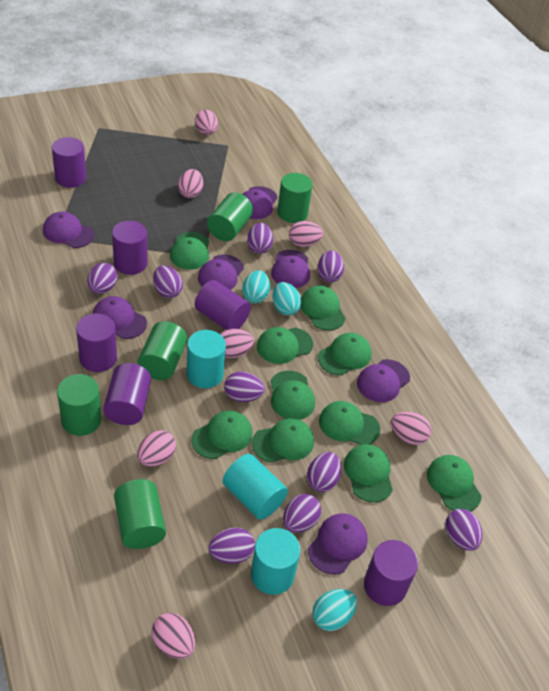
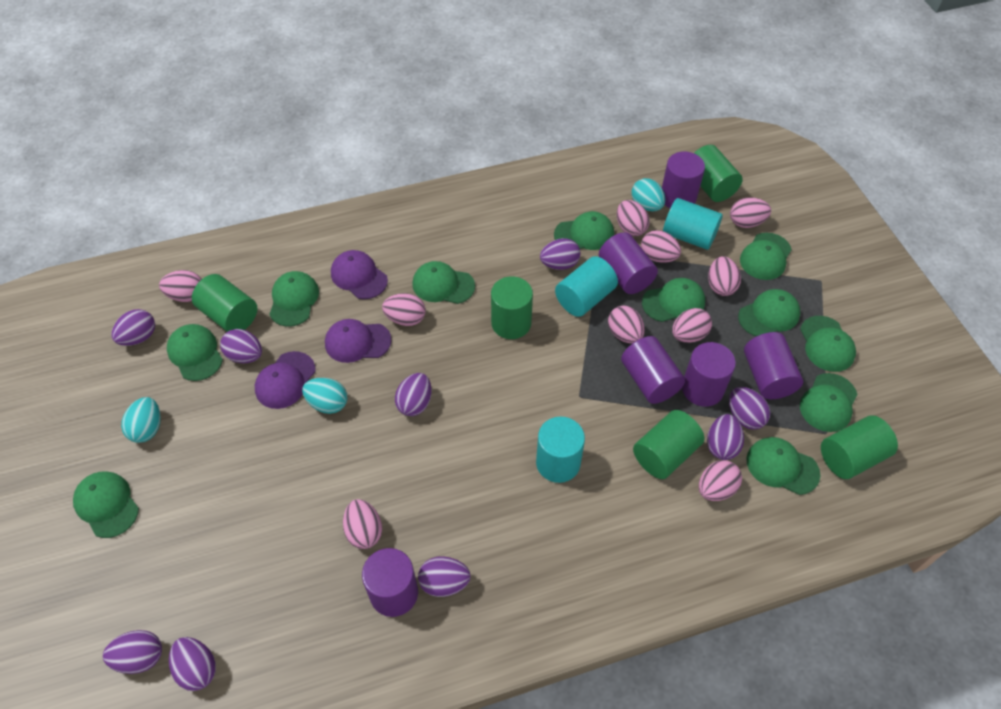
green cap: [170,232,209,270] [191,410,252,459] [252,418,314,463] [257,327,313,364] [271,371,315,420] [301,285,345,331] [318,333,372,375] [319,401,380,445] [344,444,393,503] [427,455,482,512] = 10 -> [73,471,139,538] [167,324,223,381] [269,271,319,327] [412,261,475,304] [554,211,614,250] [642,278,705,322] [738,289,800,337] [740,233,792,280] [746,437,820,495] [800,316,856,372] [800,373,858,432] = 11
pink egg: [137,430,176,466] [151,613,195,659] [178,169,203,198] [195,110,218,135] [220,329,254,358] [289,221,323,247] [391,411,431,445] = 7 -> [159,270,202,302] [343,499,382,549] [382,293,425,326] [608,306,645,344] [617,200,649,236] [641,230,681,263] [672,308,712,343] [699,460,742,501] [708,256,741,296] [730,197,771,228] = 10
purple cap: [43,211,95,248] [93,296,147,339] [198,255,244,290] [242,186,278,219] [271,250,310,288] [308,513,368,574] [357,359,410,402] = 7 -> [255,351,316,409] [325,319,391,363] [331,250,388,299] = 3

